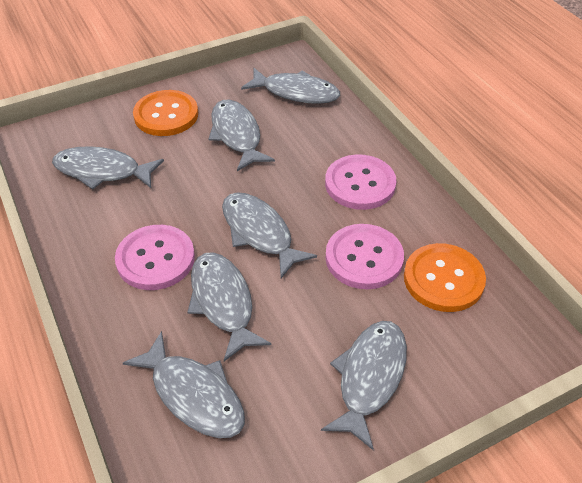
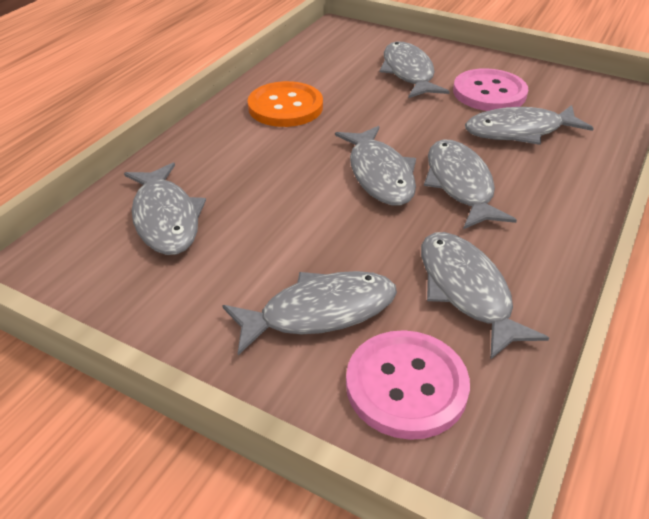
orange button: [133,90,198,136] [404,243,486,312] = 2 -> [248,81,323,127] = 1
pink button: [115,225,195,290] [325,154,396,210] [325,224,404,289] = 3 -> [346,330,470,440] [453,68,528,111] = 2

